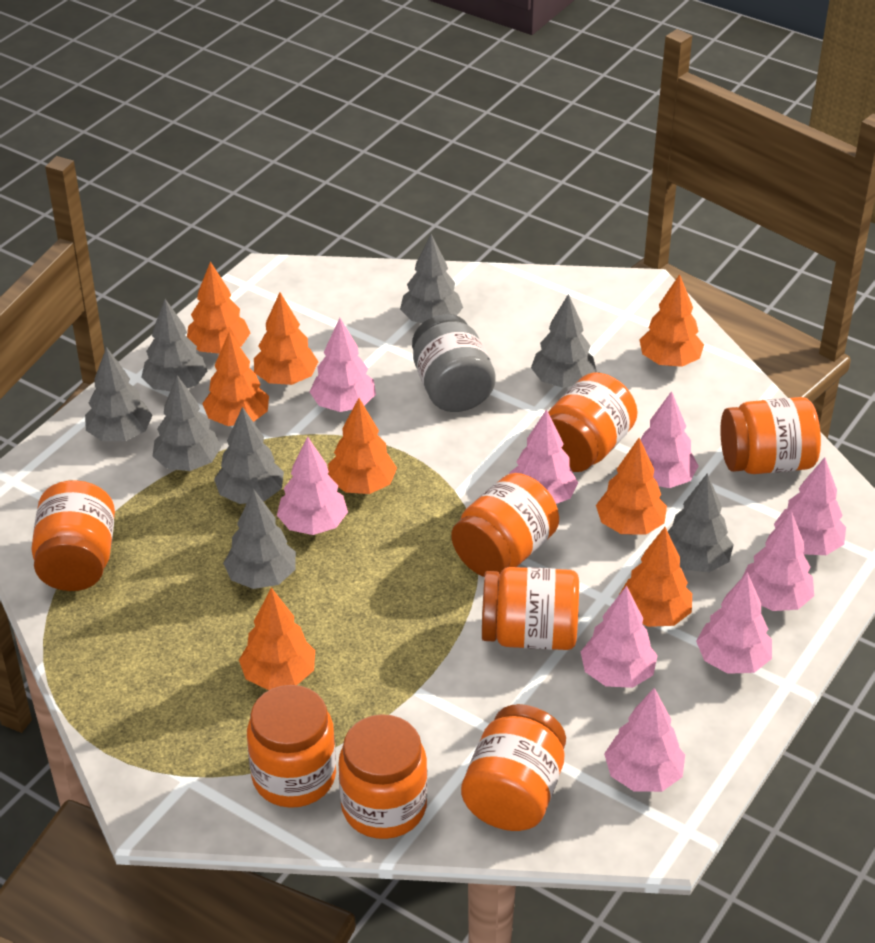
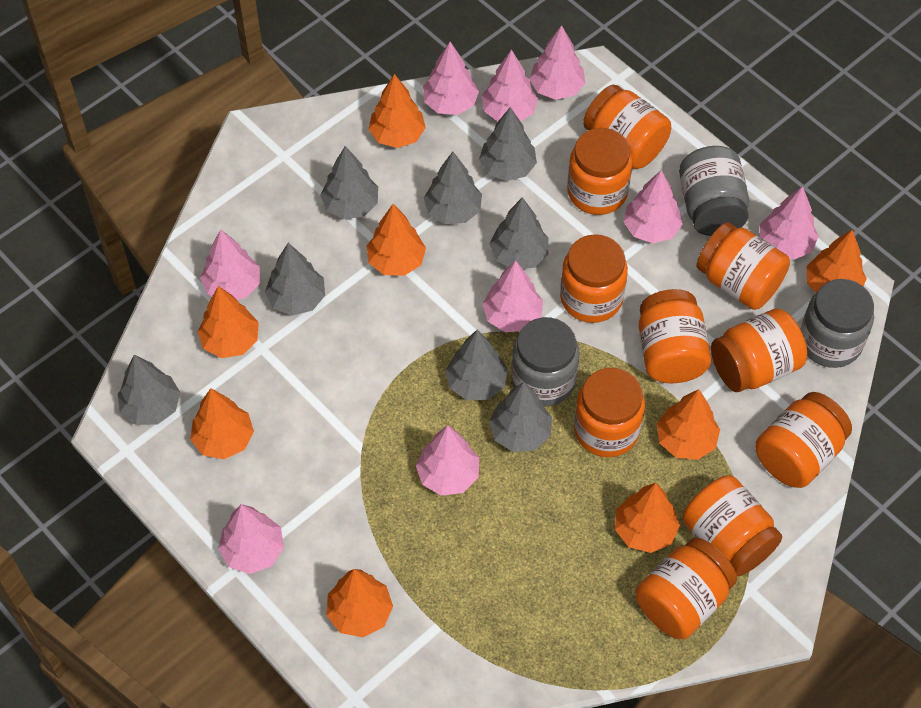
grey jar: [412,314,496,412] = 1 -> [511,317,580,407] [679,146,749,236] [800,279,874,368] = 3
orange jar: [31,480,115,591] [247,685,336,808] [338,714,428,839] [451,473,559,577] [461,704,566,831] [482,567,579,650] [548,373,637,472] [720,397,821,474] = 8 -> [560,234,628,323] [567,128,632,215] [574,368,645,457] [583,85,671,169] [635,538,737,639] [638,289,711,383] [682,475,782,576] [696,222,790,310] [711,308,807,392] [755,392,852,488] = 10

